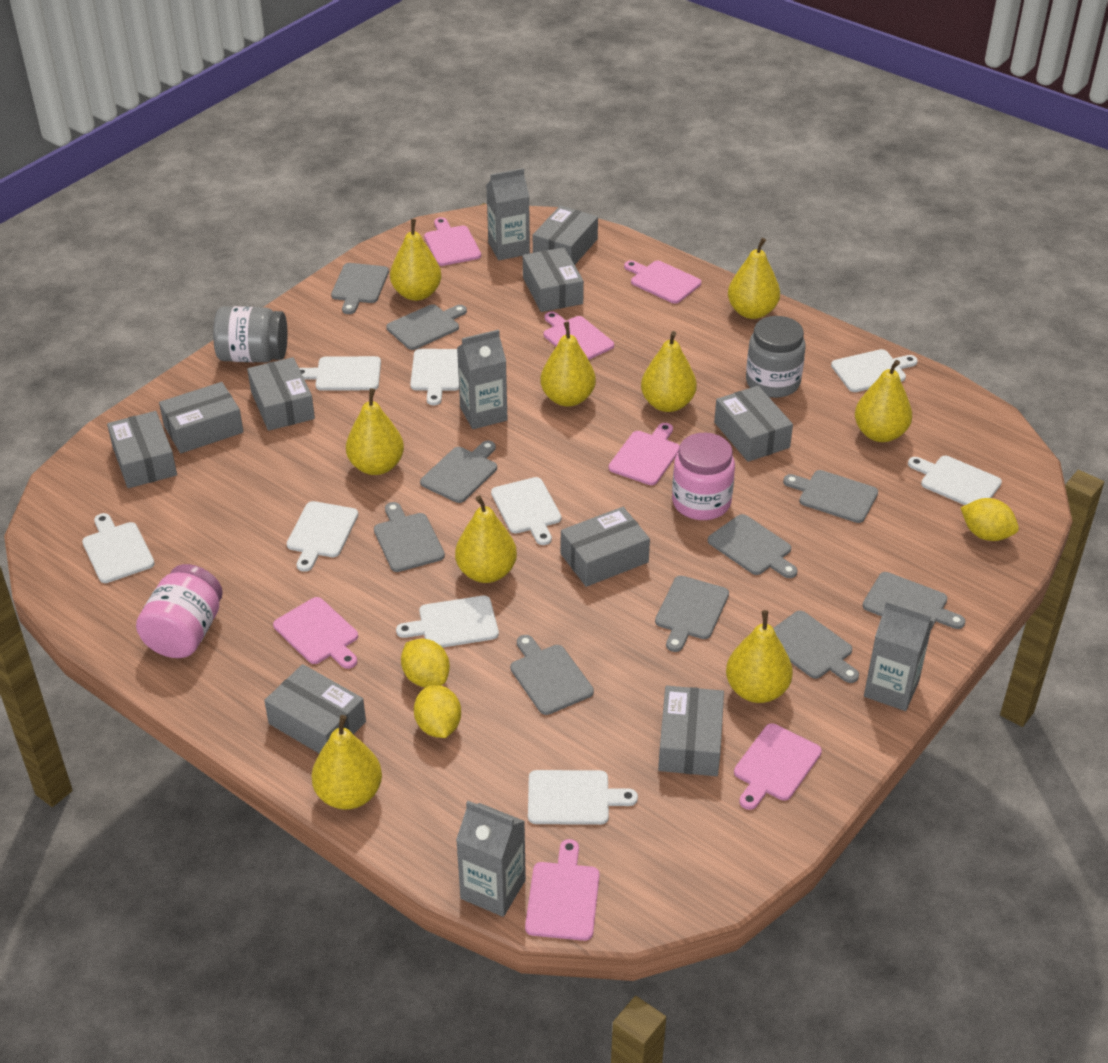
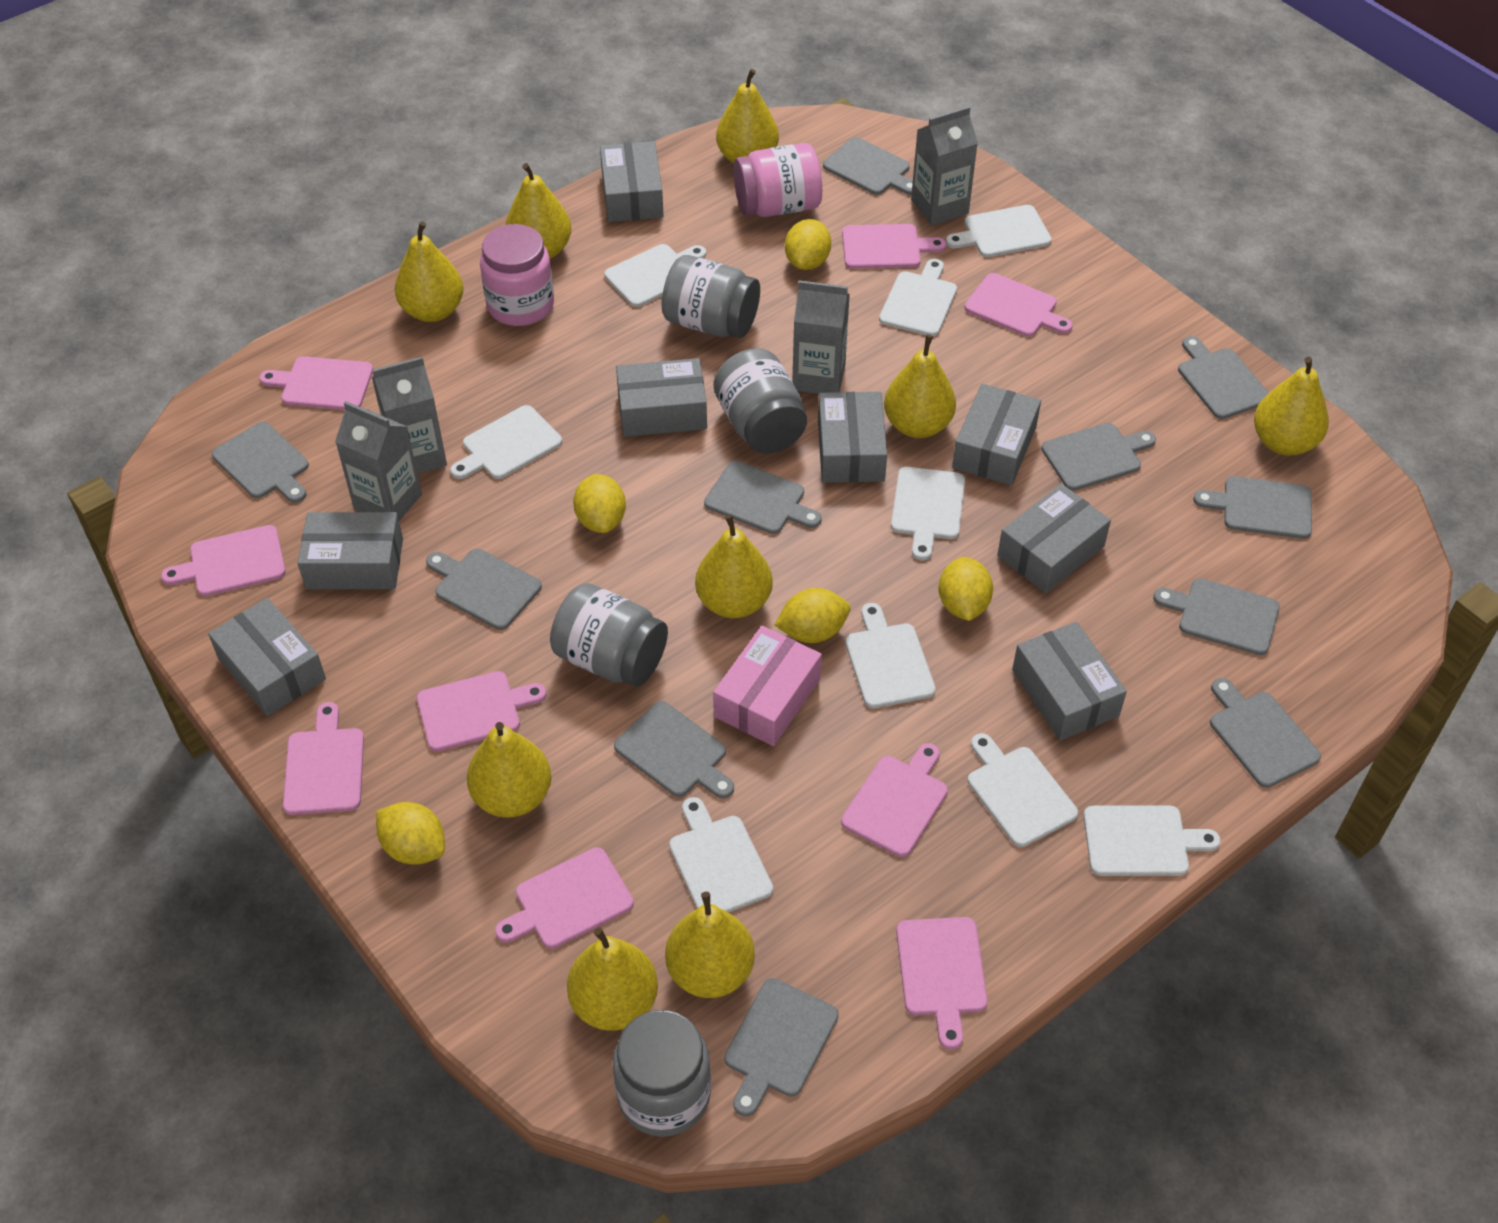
grey box: [107,411,177,488] [159,382,243,453] [247,357,315,431] [264,664,366,754] [523,247,584,312] [533,205,598,265] [561,507,650,587] [658,686,724,776] [714,386,793,462] = 9 -> [208,598,326,716] [298,512,403,589] [600,141,664,222] [616,358,707,437] [818,392,887,483] [952,384,1041,485] [997,484,1111,593] [1012,622,1127,740] = 8
grey cutting board: [331,263,389,314] [374,502,445,572] [386,304,467,350] [420,441,497,503] [510,635,594,715] [655,576,729,652] [708,514,798,578] [773,611,859,683] [783,470,878,523] [862,572,965,629] = 10 -> [212,422,309,503] [426,549,542,630] [614,701,734,799] [704,461,822,534] [724,978,839,1117] [823,137,913,195] [1041,423,1156,491] [1153,578,1280,655] [1178,336,1269,419] [1193,476,1312,539] [1210,678,1321,788] = 11
grey jar: [213,306,288,362] [746,316,805,398] = 2 -> [550,583,668,687] [613,1010,711,1137] [662,255,760,338] [714,348,807,454] = 4
pink box: none = 0 -> [713,626,822,746] = 1
pink cutting board: [273,597,358,669] [424,217,481,266] [525,839,600,941] [544,311,614,360] [609,423,680,485] [624,260,701,304] [734,723,822,810] = 7 -> [161,525,286,596] [259,356,373,410] [283,702,364,815] [417,671,547,752] [495,847,634,949] [841,743,948,857] [842,224,946,269] [896,917,988,1050] [964,273,1073,337] = 9
yellow lemon: [401,639,450,687] [414,685,461,738] [961,498,1019,541] = 3 -> [376,802,445,865] [573,474,626,533] [775,588,850,643] [785,219,831,270] [939,557,993,621] = 5

